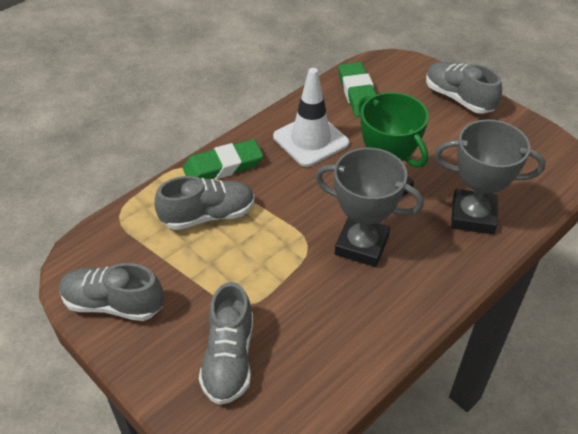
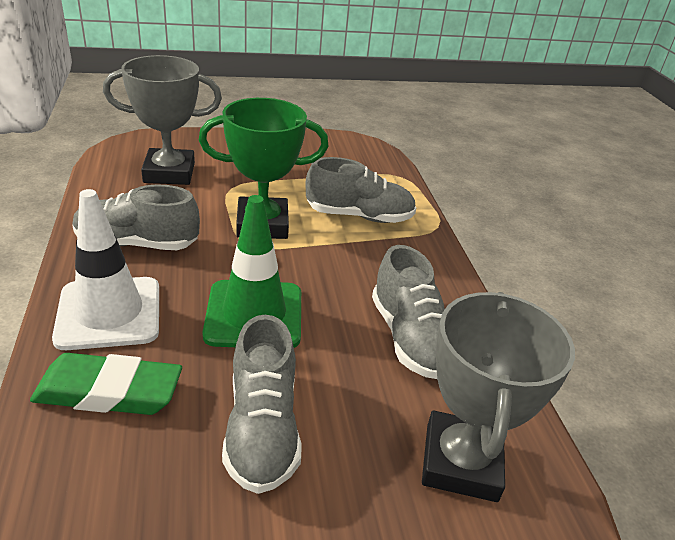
green eraser: [183,139,263,180] [339,62,377,117] = 2 -> [30,353,182,415] = 1
green traffic cone: none = 0 -> [202,195,301,348] = 1

